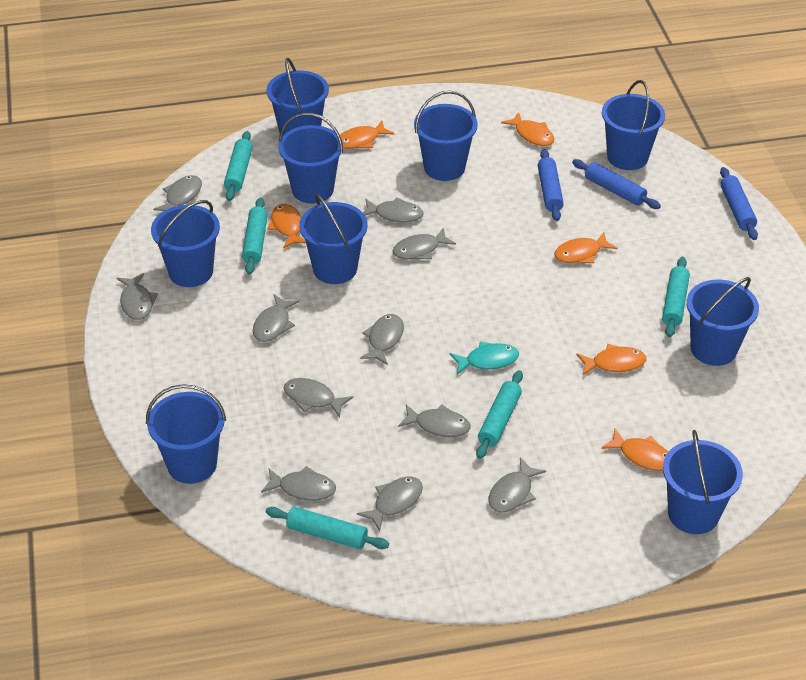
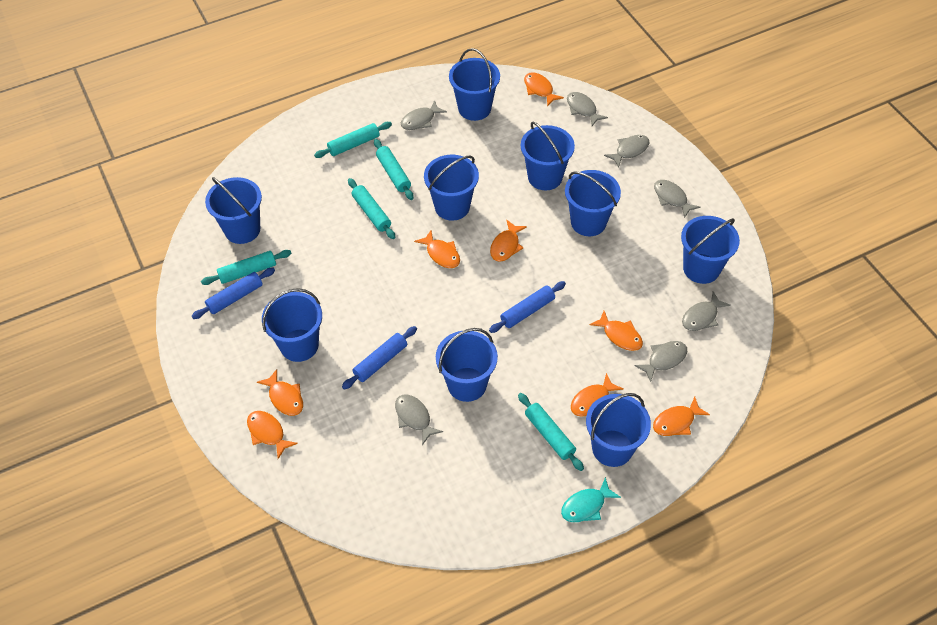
grey fish: [117,273,158,320] [153,175,202,211] [253,294,299,342] [261,466,336,501] [284,378,353,418] [357,476,423,532] [360,314,404,365] [363,197,424,223] [393,227,456,259] [398,404,470,437] [489,458,546,513] = 11 -> [395,394,443,445] [401,100,447,130] [567,92,608,126] [604,135,650,168] [634,341,687,382] [654,180,700,218] [682,292,731,331] = 7
orange fish: [267,204,306,249] [340,120,395,149] [501,112,554,146] [554,232,618,263] [576,344,646,375] [601,429,668,471] = 6 -> [247,411,298,459] [257,369,303,416] [414,230,460,268] [490,220,527,262] [524,72,564,107] [571,373,624,417] [589,311,643,351] [653,397,710,436] = 8

